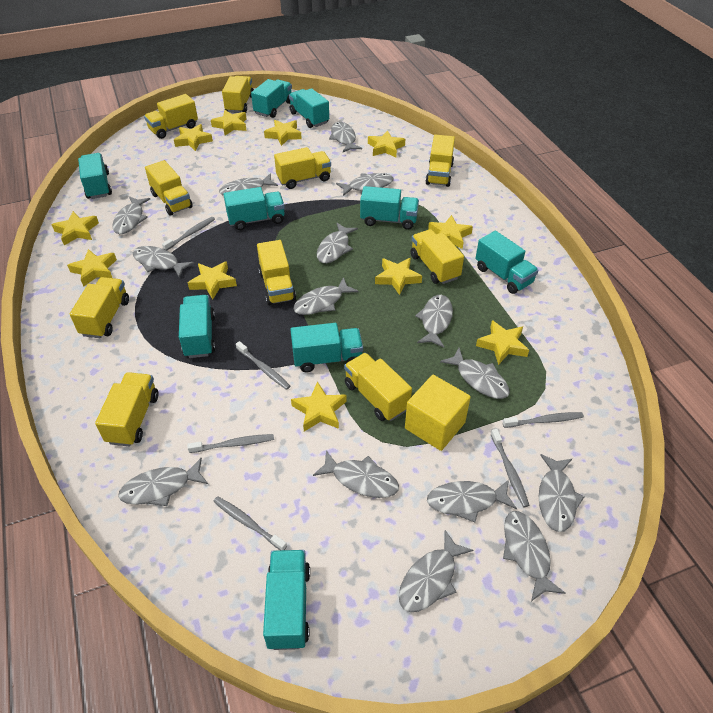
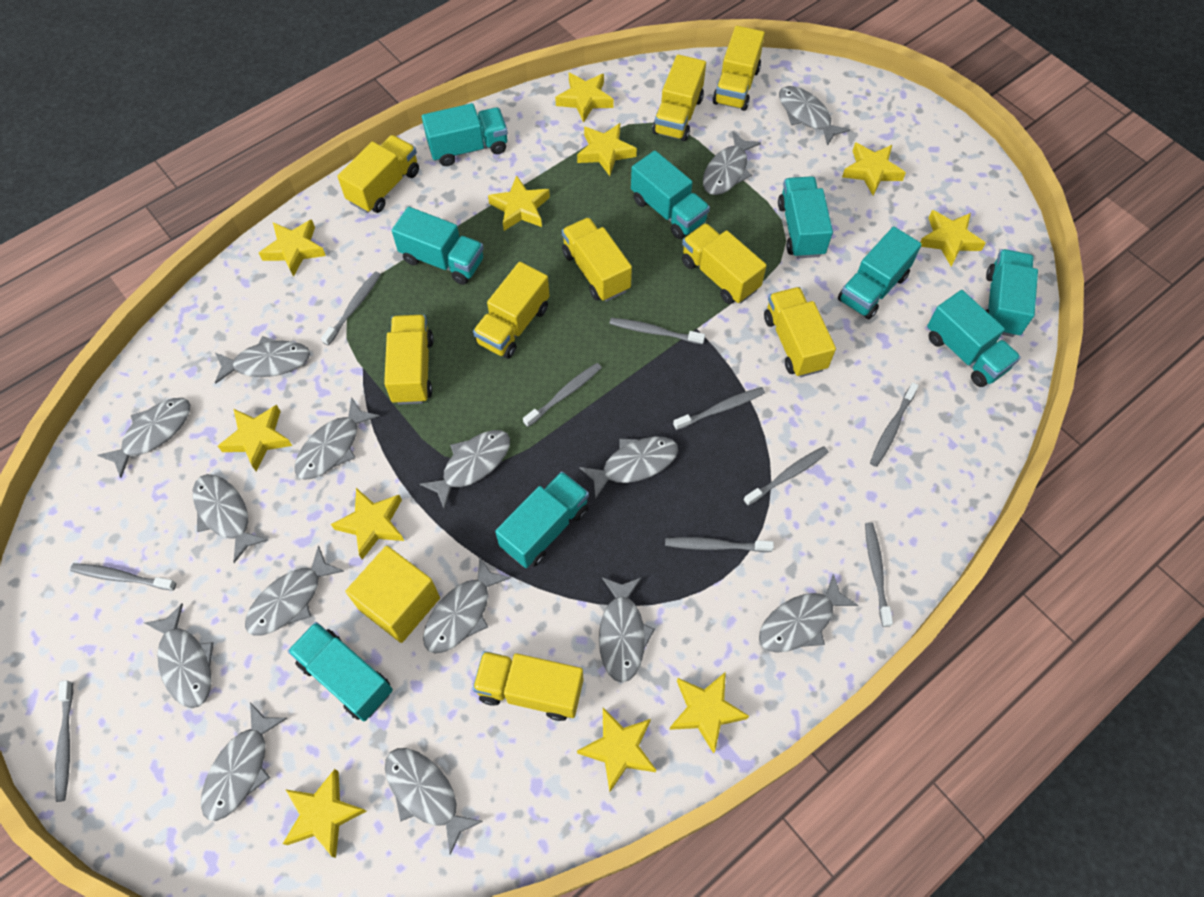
grey toothbrush: [162,217,215,250] [187,434,274,453] [213,496,287,550] [236,341,290,390] [491,429,530,507] [503,412,584,428] = 6 -> [55,680,73,802] [70,563,176,591] [321,271,381,346] [523,363,602,427] [609,318,705,345] [665,537,774,552] [673,387,765,430] [744,446,828,506] [865,522,893,627] [870,382,919,467] = 10
yellow truck: [70,277,129,338] [95,372,158,446] [144,94,198,139] [145,160,193,216] [222,76,254,113] [257,240,296,305] [274,147,331,189] [344,353,412,421] [411,229,464,284] [425,135,455,187] = 10 -> [337,135,419,213] [384,315,434,404] [472,651,583,721] [473,262,550,359] [562,217,632,302] [652,55,706,141] [682,223,767,304] [713,26,765,111] [764,287,836,377] = 9

